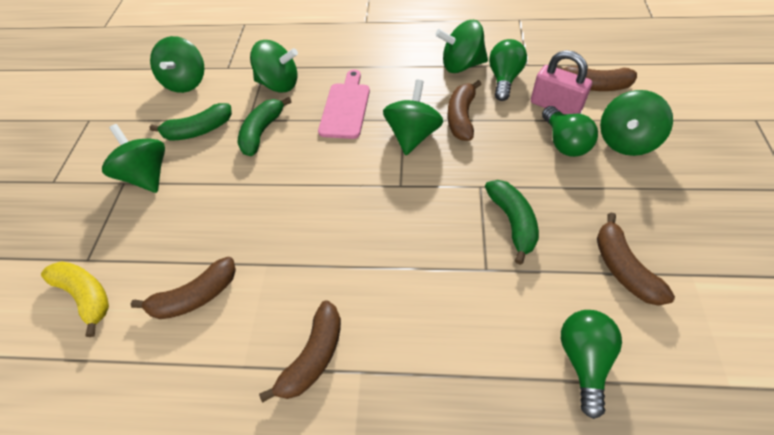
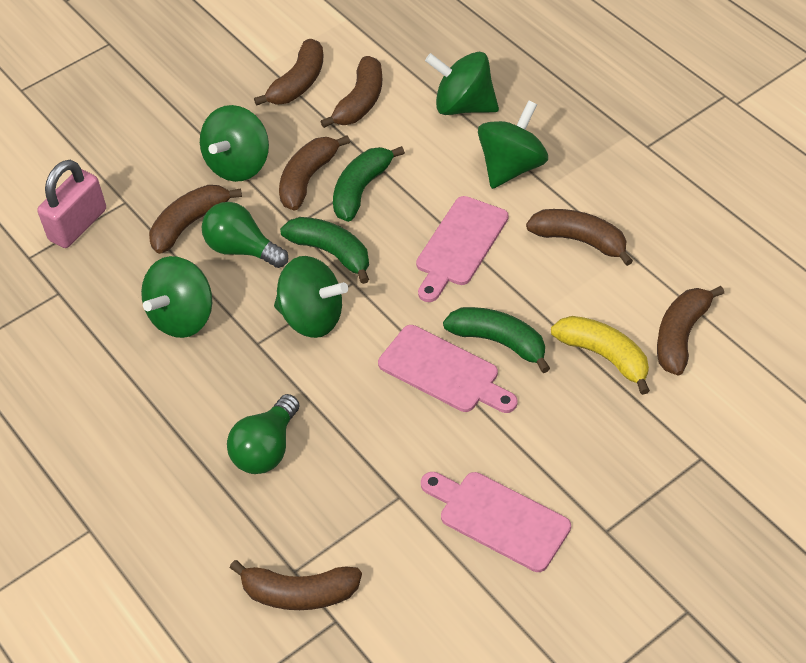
brown banana: [131,257,236,319] [259,300,341,403] [448,80,482,141] [556,64,637,91] [597,213,675,306] = 5 -> [149,185,242,254] [230,560,362,610] [254,39,324,106] [279,135,350,211] [321,56,382,128] [526,209,633,266] [657,286,724,376] = 7
green light bulb: [489,39,527,101] [542,106,598,157] [561,310,622,419] = 3 -> [202,202,288,268] [227,394,300,474] = 2
green spinning top: [102,124,165,193] [150,36,204,93] [250,40,298,92] [383,80,443,155] [435,20,488,73] [600,90,673,156] = 6 -> [141,256,212,338] [200,105,269,182] [274,256,348,338] [425,52,499,115] [478,100,548,189] = 5
pink cutting board: [318,69,370,139] = 1 -> [378,325,518,413] [416,196,508,302] [421,472,571,572] = 3

